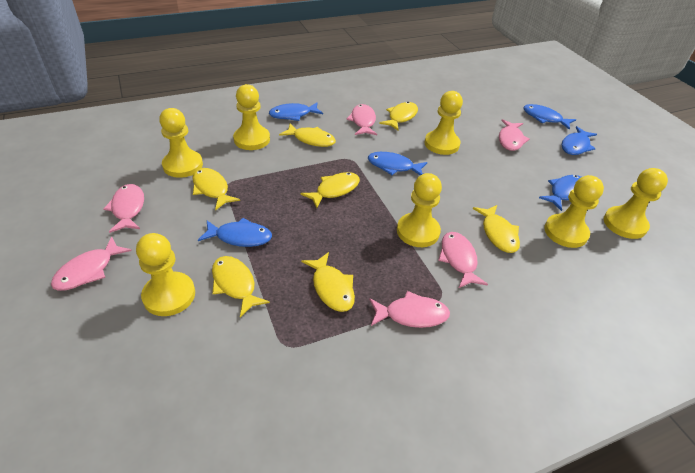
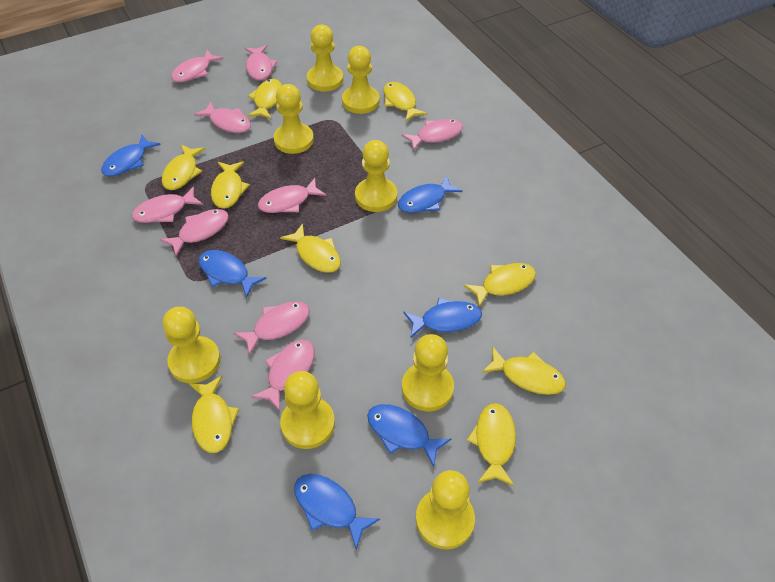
pink fish: [51,236,132,291] [103,184,144,233] [346,104,377,135] [369,291,450,328] [438,232,488,288] [499,119,530,151] = 6 -> [132,186,203,223] [160,209,229,256] [171,50,224,82] [194,102,251,133] [233,301,310,356] [245,45,277,80] [251,340,315,411] [258,178,326,213] [402,119,463,151] = 9
yellow fish: [192,168,240,211] [212,256,270,317] [279,124,336,147] [301,172,360,208] [301,252,355,312] [379,102,418,131] [473,205,520,253] = 7 -> [162,144,206,190] [189,376,239,453] [211,161,250,209] [247,79,282,119] [280,223,341,273] [384,82,427,121] [463,263,536,307] [467,403,516,486] [482,346,566,395] = 9
yellow pawn: [136,233,195,316] [159,108,203,178] [233,84,270,150] [397,173,442,247] [425,91,463,155] [544,175,604,248] [604,168,668,239] = 7 -> [163,307,220,383] [274,84,314,154] [280,371,335,449] [307,25,343,91] [342,46,380,114] [355,140,397,212] [402,334,454,411] [416,470,475,550] = 8

